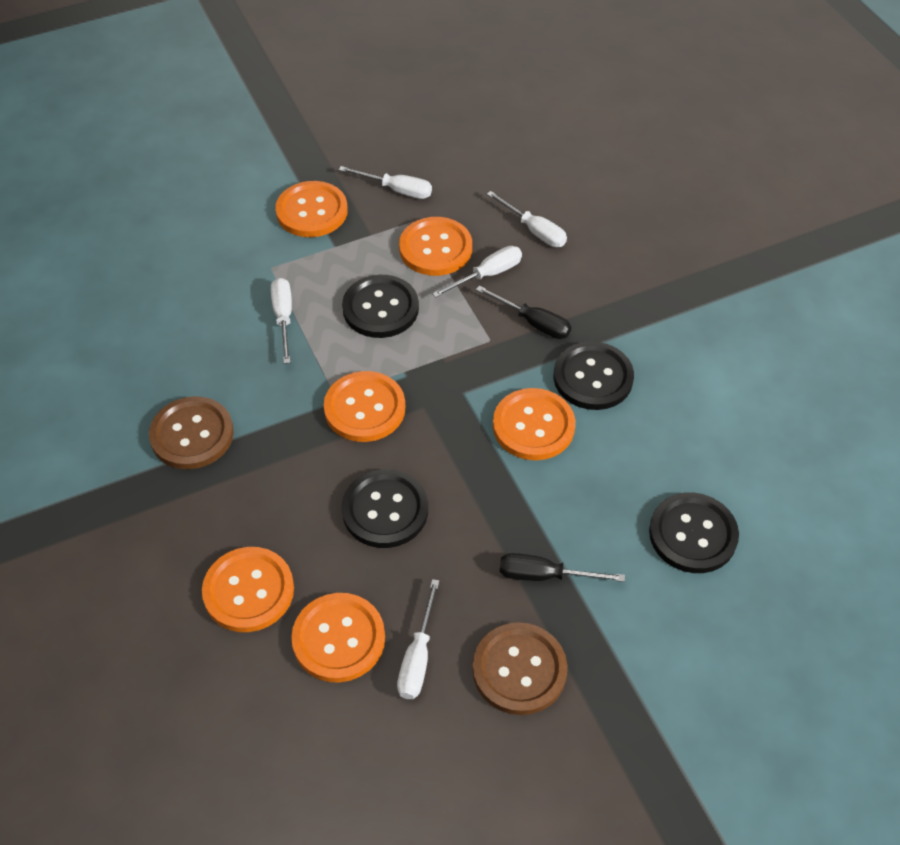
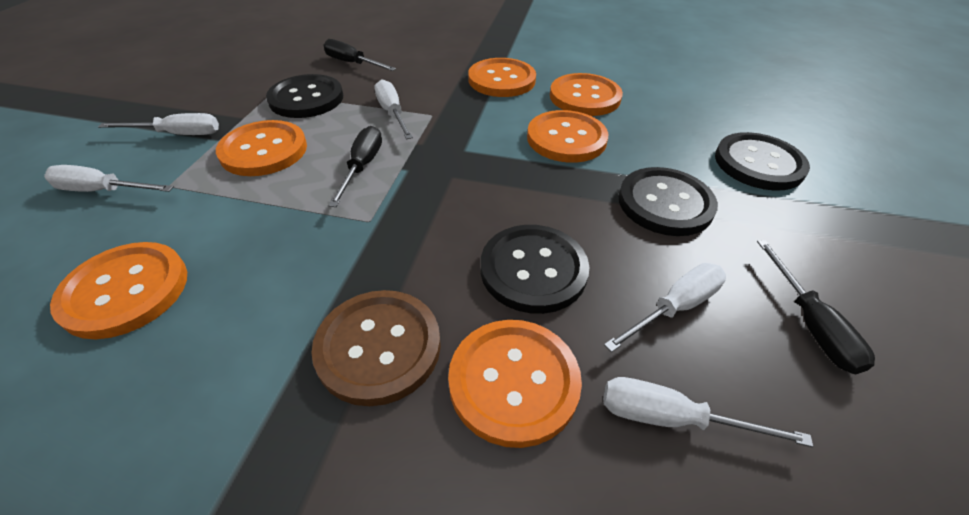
black screwdriver: [476,286,571,339] [500,553,625,582] = 2 -> [323,39,396,71] [328,126,382,207] [757,240,875,374] = 3
brown button: [149,396,234,469] [473,622,567,715] = 2 -> [311,290,441,406] = 1

